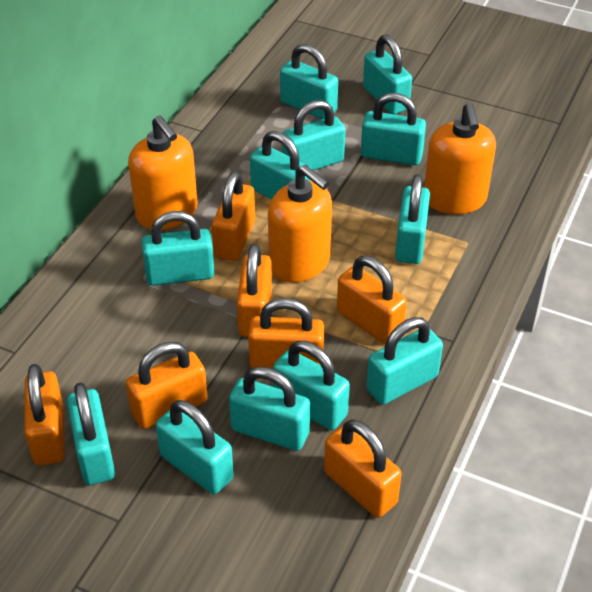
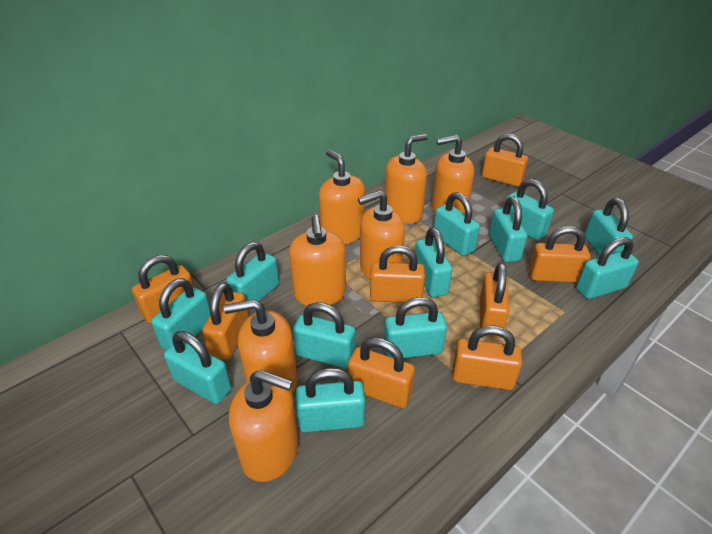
orange padlock: [24,364,65,465] [126,342,208,429] [212,171,255,261] [237,243,272,337] [248,298,324,369] [324,419,402,518] [337,256,407,344] = 7 -> [132,255,194,324] [202,282,249,360] [348,337,415,408] [370,245,425,303] [452,326,522,390] [480,263,510,338] [482,134,528,187] [529,226,591,283] = 8
orange soap dispenser: [128,115,198,230] [268,164,332,282] [424,103,496,214] = 3 -> [224,299,298,394] [229,370,299,482] [289,215,346,306] [319,150,365,244] [358,190,405,280] [385,134,428,224] [432,135,474,214] = 7

